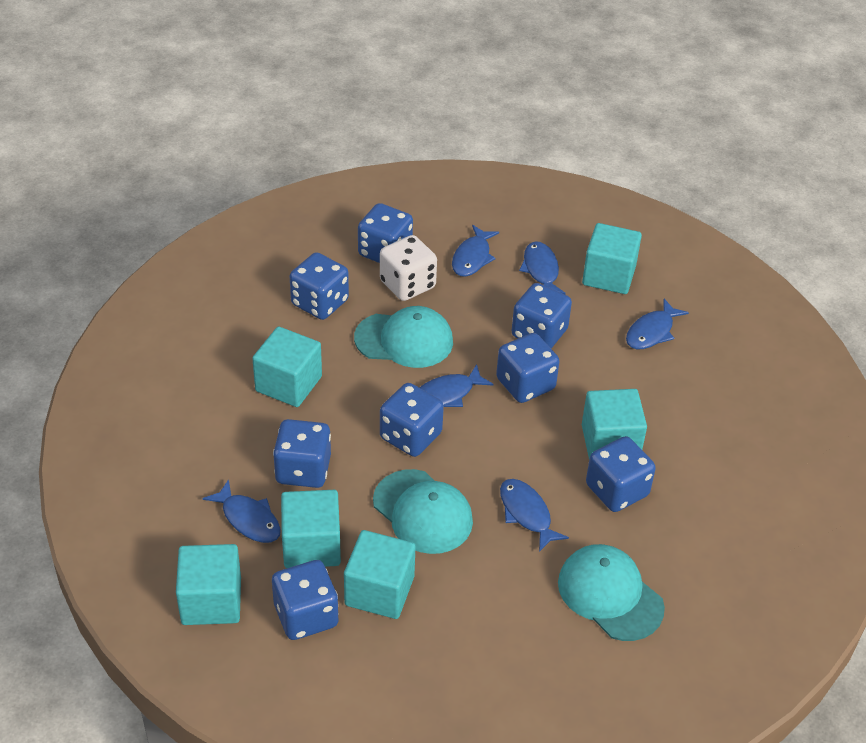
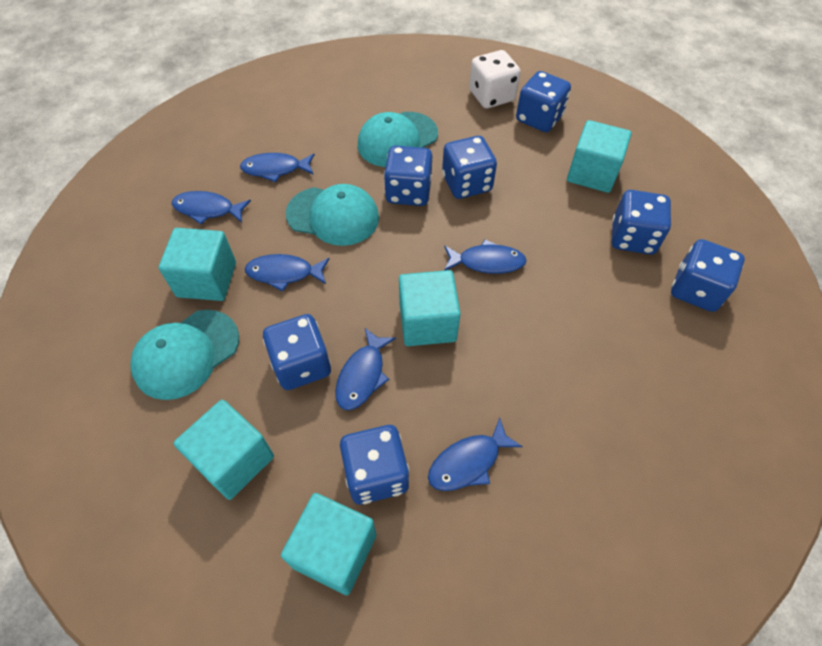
blue dice: [272,560,339,640] [273,419,331,488] [290,252,349,320] [358,203,413,263] [380,383,444,457] [496,333,559,403] [512,283,572,349] [586,436,656,512] = 8 -> [263,314,331,390] [340,425,409,504] [384,146,432,206] [442,136,497,199] [516,71,571,132] [612,190,671,255] [671,239,745,312] = 7
turquoise cube: [176,544,241,625] [252,327,322,407] [281,490,341,568] [344,530,416,619] [582,223,642,294] [582,389,647,459] = 6 -> [159,228,236,301] [174,400,274,500] [281,493,376,595] [399,270,461,346] [567,120,631,193] = 5

